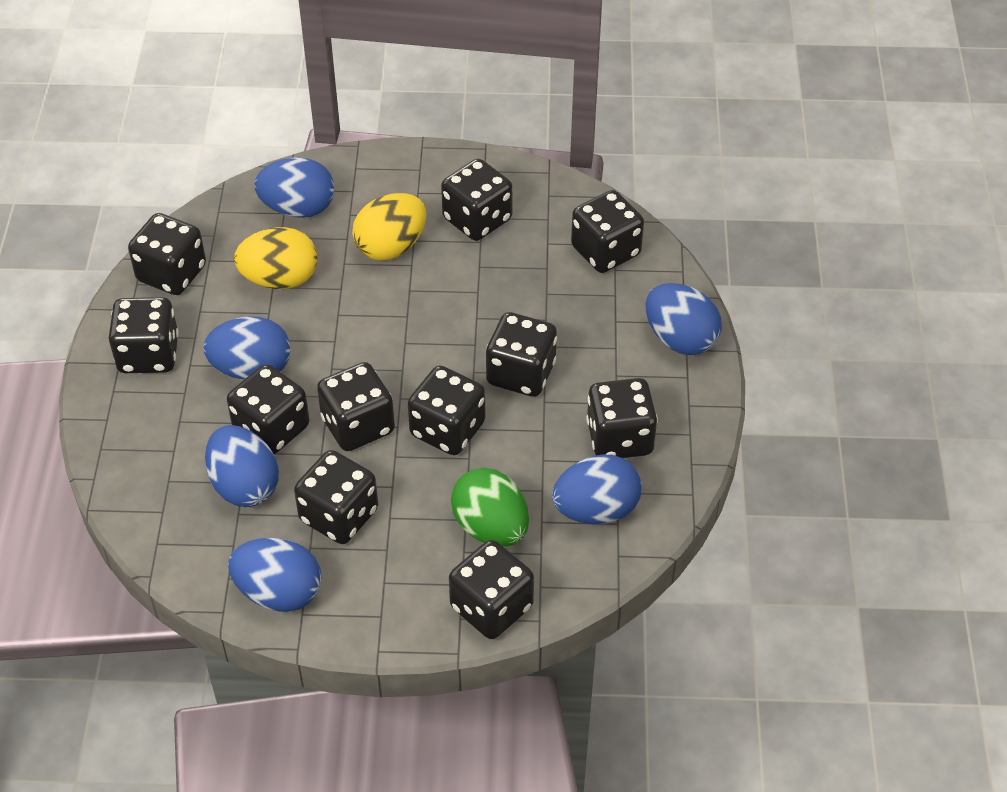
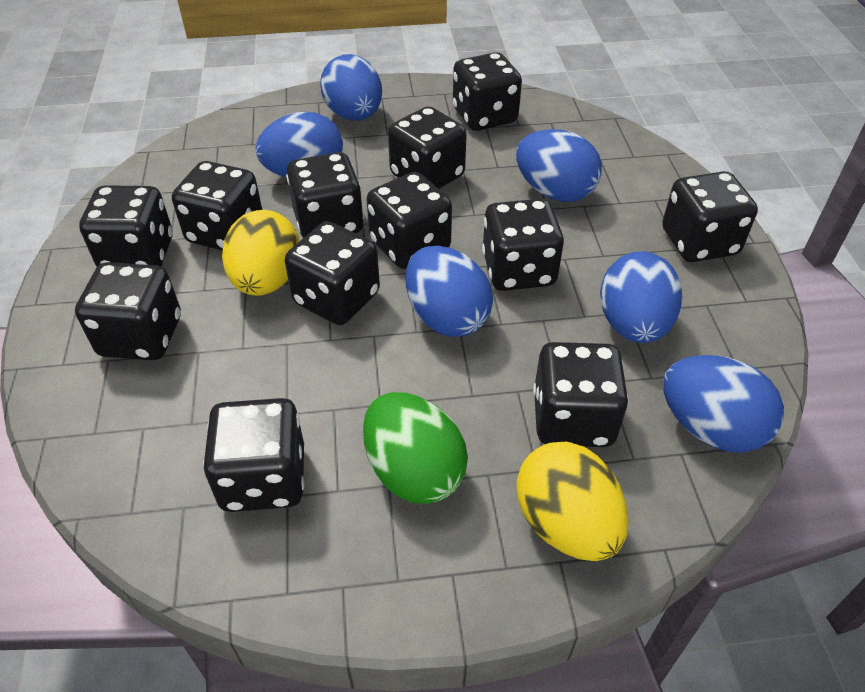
black dice: [109,297,179,373] [128,213,206,295] [227,364,310,454] [294,450,378,544] [317,362,395,451] [408,365,485,455] [441,159,513,241] [449,540,534,639] [486,312,557,397] [571,190,644,273] [586,378,658,458] = 11 -> [75,262,181,360] [79,185,173,267] [172,161,262,251] [203,398,304,512] [285,221,380,325] [286,152,364,238] [367,172,452,269] [388,106,467,189] [453,52,522,131] [482,199,564,291] [533,342,629,447] [662,171,758,262] = 12

